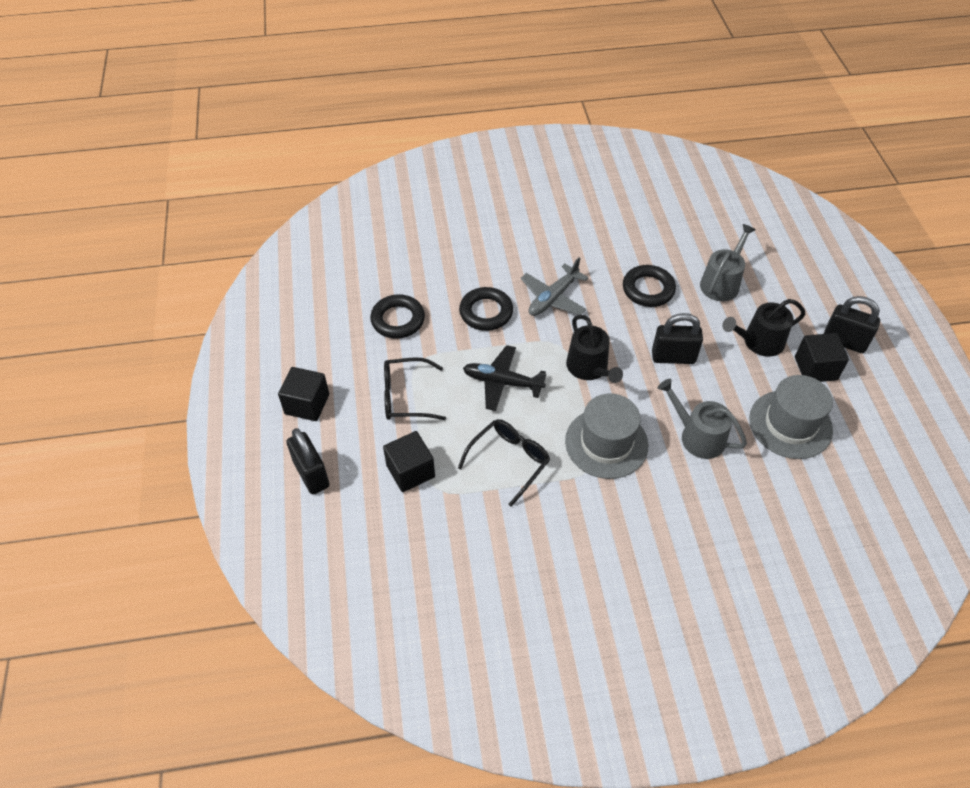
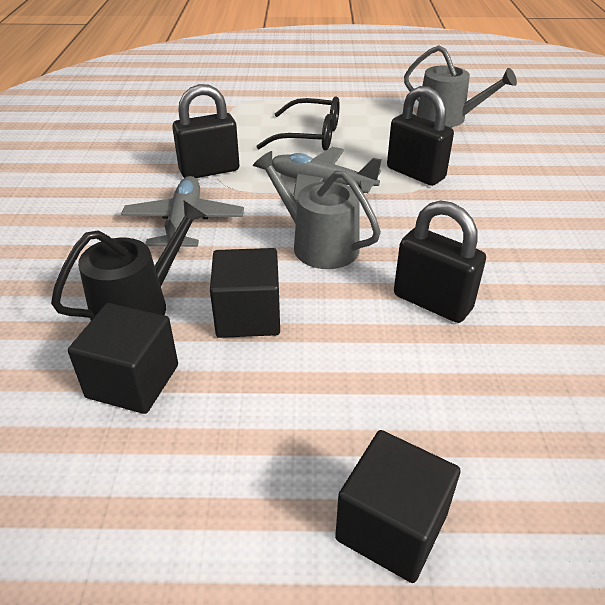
black glasses: [384,358,446,420] [458,419,550,507] = 2 -> [256,97,340,150] = 1
black plane: [463,345,546,411] = 1 -> none = 0
black ring: [370,294,425,339] [459,287,513,331] [623,265,676,307] = 3 -> none = 0
black watering can: [566,315,623,383] [722,299,806,357] = 2 -> [51,200,207,321] = 1
grey hat: [565,393,649,479] [749,375,833,459] = 2 -> none = 0
grey plane: [521,258,589,316] = 1 -> [121,176,244,251] [272,147,382,201] = 2

